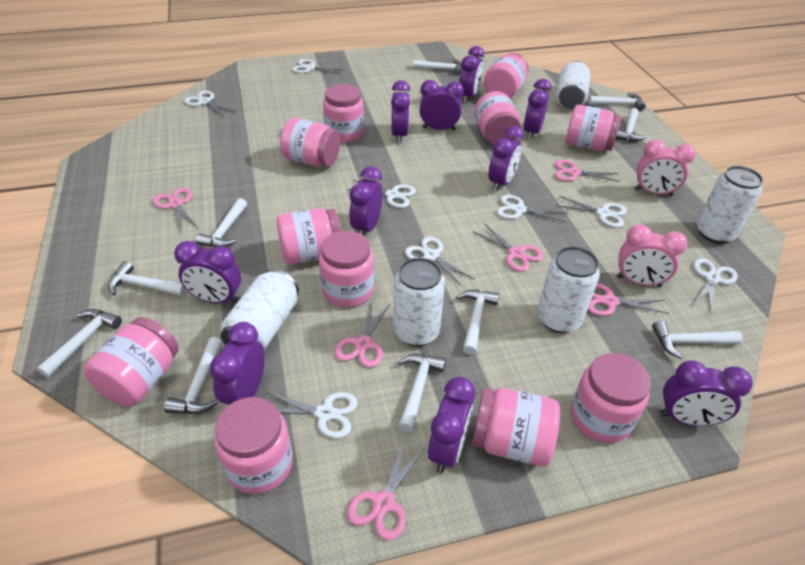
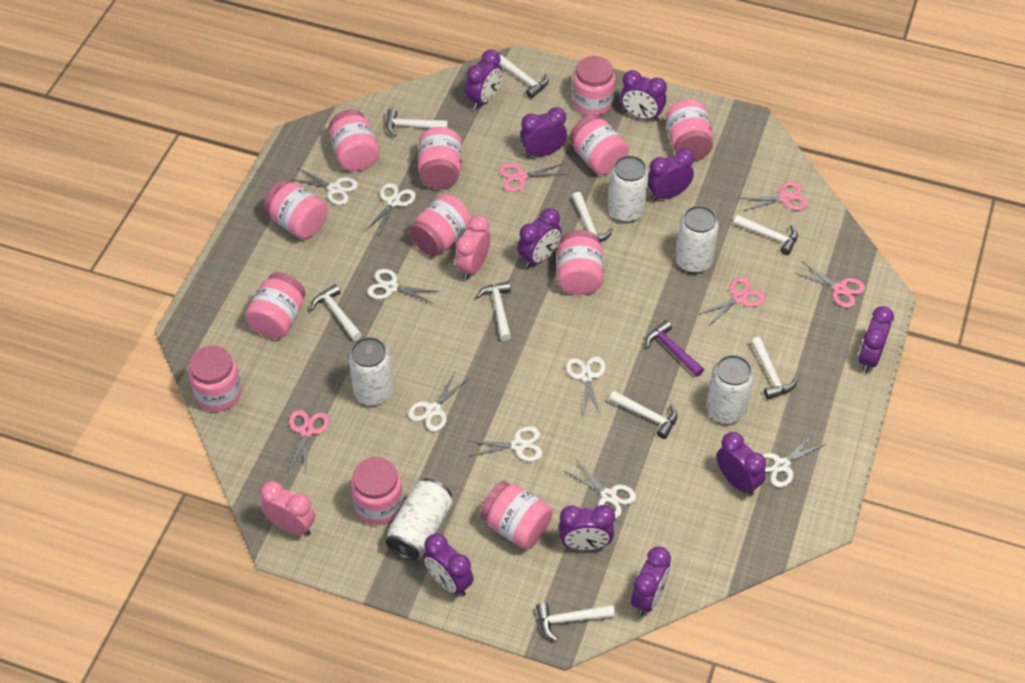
pink jar: [84,317,179,407] [214,397,293,494] [276,208,341,265] [280,118,340,167] [319,231,374,307] [323,84,364,143] [472,388,560,466] [474,91,521,145] [484,53,529,98] [566,105,622,151] [571,353,651,443] = 11 -> [188,346,242,411] [245,272,305,339] [264,180,327,239] [329,110,380,171] [351,457,403,525] [409,194,471,256] [418,127,462,189] [480,481,553,549] [557,230,603,295] [570,115,629,175] [572,56,615,116] [665,99,713,161] = 12
pink scissors: [153,188,198,233] [335,303,391,368] [347,440,426,540] [473,223,544,272] [555,160,620,182] [588,283,669,316] = 6 -> [288,410,329,474] [499,164,567,192] [698,277,765,326] [739,182,808,211] [795,262,865,308] = 5
purple hammer: none = 0 -> [645,320,704,377] = 1
white hammer: [37,309,122,378] [108,261,187,296] [164,337,222,414] [196,198,247,247] [398,354,446,432] [413,59,462,76] [456,290,499,355] [588,92,646,111] [616,108,647,142] [652,321,743,359] = 10 -> [311,284,362,341] [386,108,448,137] [476,281,511,341] [498,55,549,98] [536,603,615,641] [572,192,613,242] [609,391,677,439] [733,215,798,255] [751,337,798,399] = 9

